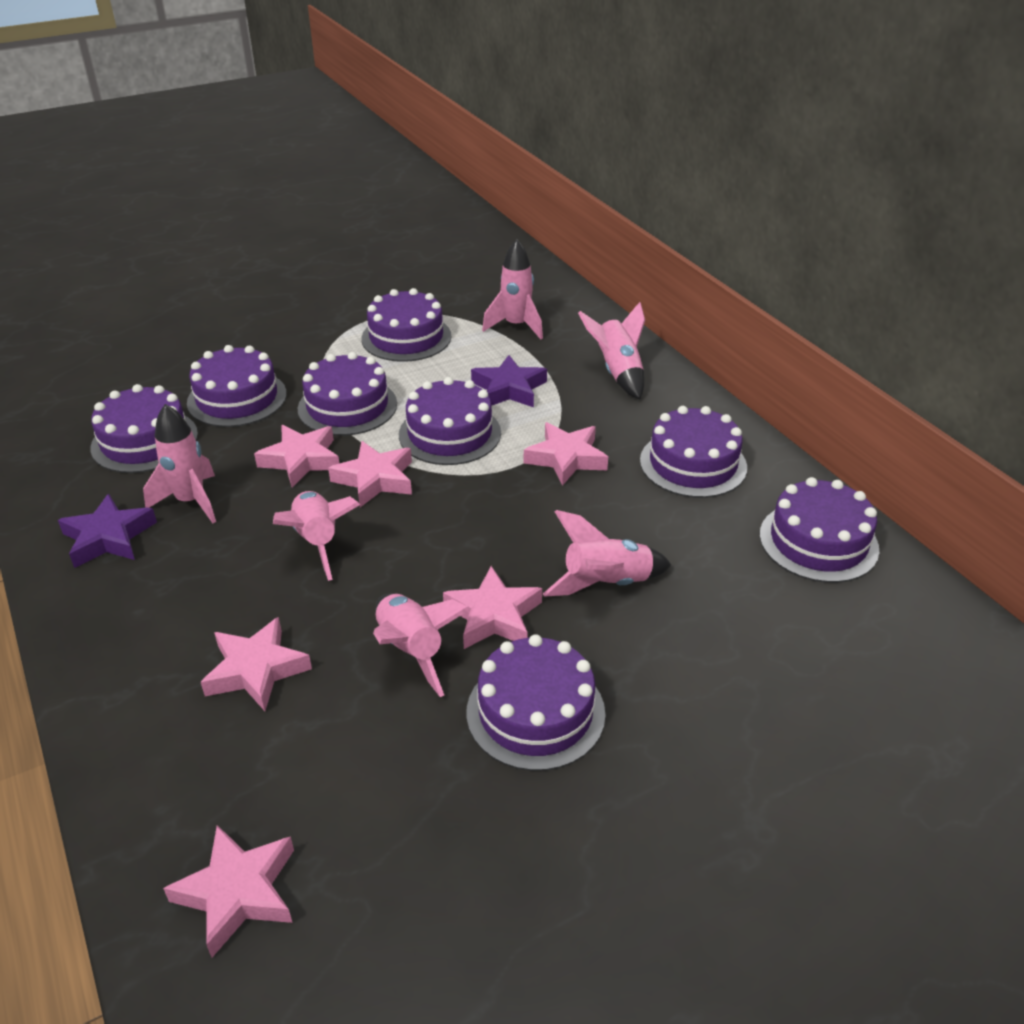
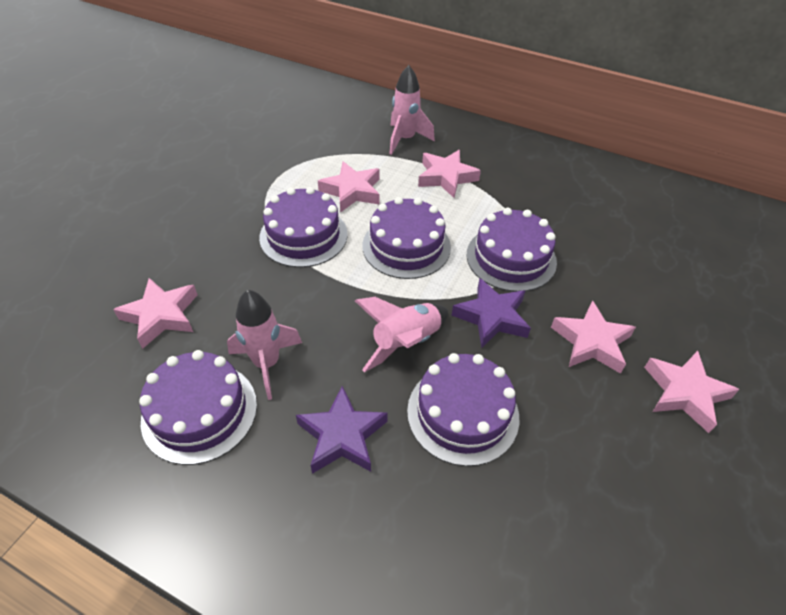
pink rocket: [143,404,216,523] [273,491,360,581] [373,594,470,697] [482,239,543,339] [543,510,671,597] [578,302,645,399] = 6 -> [227,290,302,400] [355,297,448,373] [389,65,435,155] = 3
pink star: [163,825,294,957] [201,617,312,711] [254,425,339,487] [328,441,412,507] [443,566,542,649] [524,422,608,486] = 6 -> [113,278,198,349] [318,161,379,213] [418,150,481,198] [551,301,636,374] [644,351,740,433] = 5
purple cake: [90,384,198,473] [187,345,287,427] [298,352,397,436] [362,288,451,362] [399,377,501,465] [467,634,605,771] [640,406,747,498] [760,477,879,583] = 8 -> [139,350,257,465] [259,187,348,268] [362,197,451,279] [407,353,519,466] [467,208,557,292] = 5

